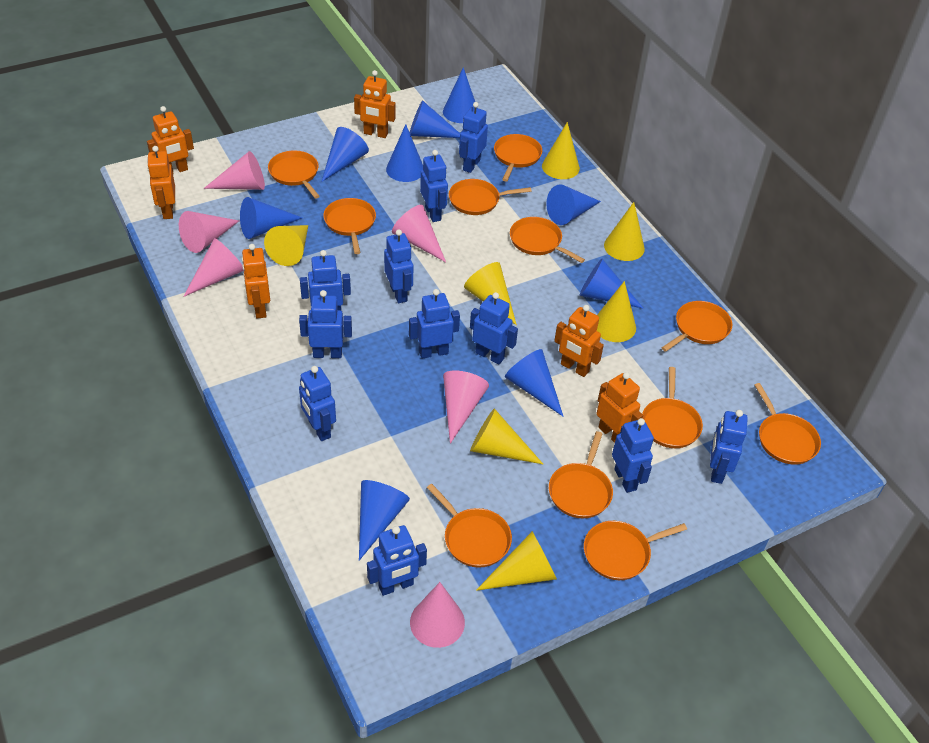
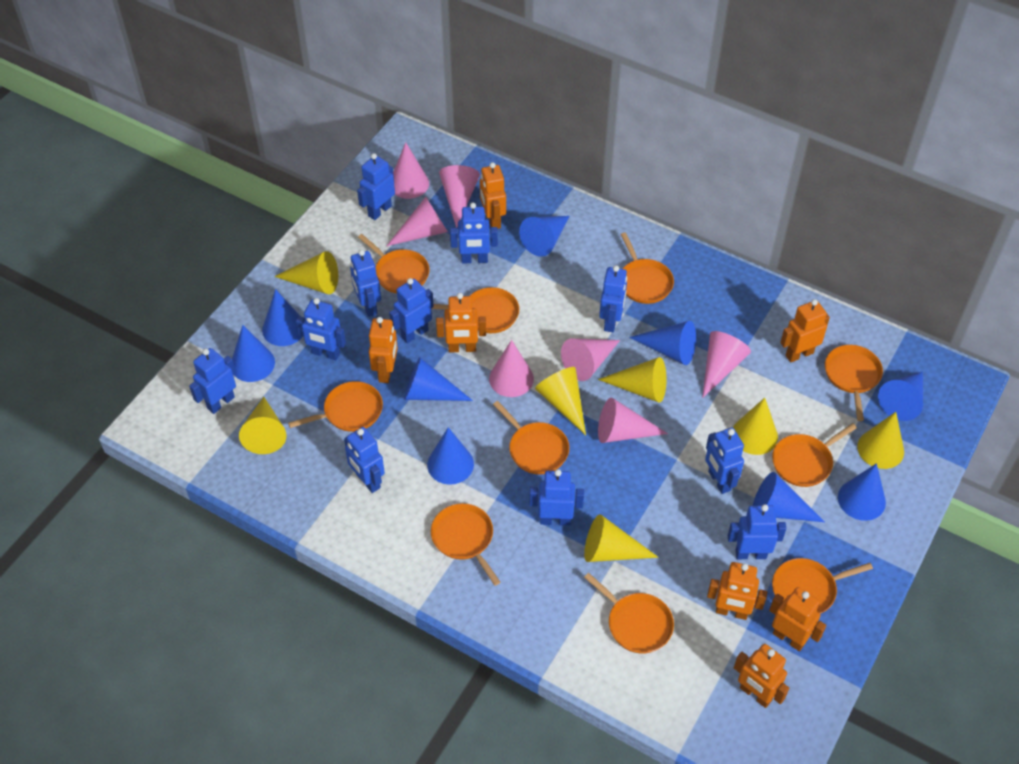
orange pan: [268,151,320,199] [323,198,376,254] [427,484,512,568] [449,179,531,215] [494,134,542,181] [510,217,585,263] [549,431,613,518] [584,521,687,580] [642,367,703,448] [661,301,732,352] [755,383,821,465] = 11 -> [288,381,383,432] [358,234,429,293] [431,287,519,333] [431,503,500,586] [493,401,569,475] [584,573,674,654] [620,232,674,304] [772,423,857,487] [772,558,873,614] [825,345,883,421] = 10
orange robot: [147,106,194,174] [147,146,175,219] [242,244,270,319] [354,70,395,138] [554,305,604,377] [596,372,643,443] = 6 -> [369,317,398,383] [436,293,486,352] [480,162,506,229] [707,562,767,620] [734,644,789,708] [769,587,826,651] [780,299,830,362] = 7
pink cone: [179,211,239,253] [183,238,244,297] [204,151,265,190] [392,205,446,262] [410,582,465,648] [443,371,489,444] = 6 -> [387,197,448,246] [393,142,429,199] [439,165,480,228] [489,340,534,397] [561,338,620,381] [598,398,668,443] [702,331,751,398] = 7

